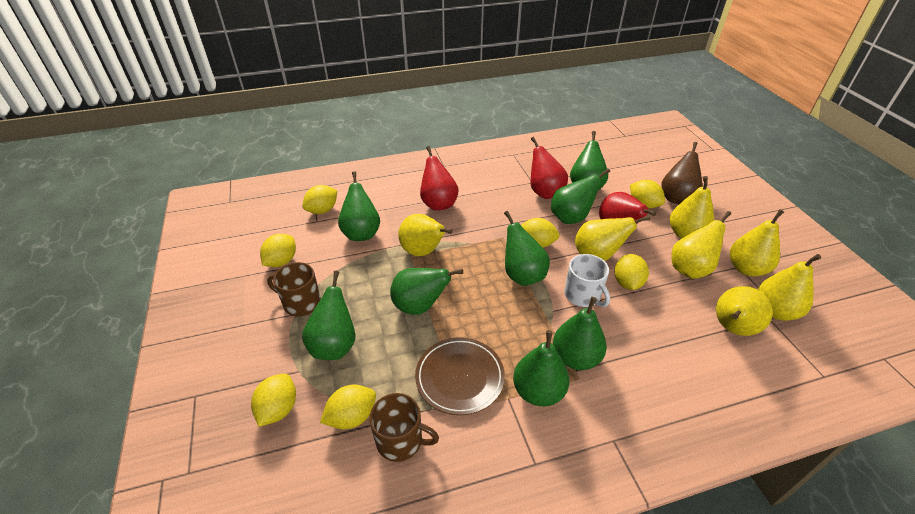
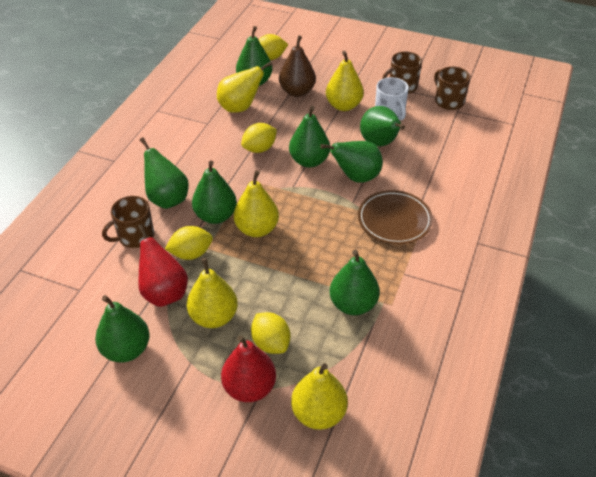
brown mug: [267,262,321,316] [369,393,439,462] = 2 -> [102,196,154,248] [382,51,422,94] [434,66,471,110] = 3
red pear: [420,146,459,211] [531,137,568,199] [599,192,656,224] = 3 -> [138,224,188,307] [221,336,276,402] = 2
yellow lemon: [251,374,296,427] [260,234,296,267] [303,185,337,214] [320,385,376,429] [521,218,560,248] [614,254,649,290] [630,180,665,208] = 7 -> [165,226,213,260] [241,123,277,153] [251,312,290,354] [258,34,288,60] = 4
yellow pear: [398,214,453,256] [575,216,650,261] [670,176,714,239] [671,211,732,279] [716,286,773,336] [730,209,784,276] [758,254,821,320] = 7 -> [187,258,238,328] [217,61,272,113] [234,170,279,237] [291,363,348,430] [326,51,364,111] = 5

